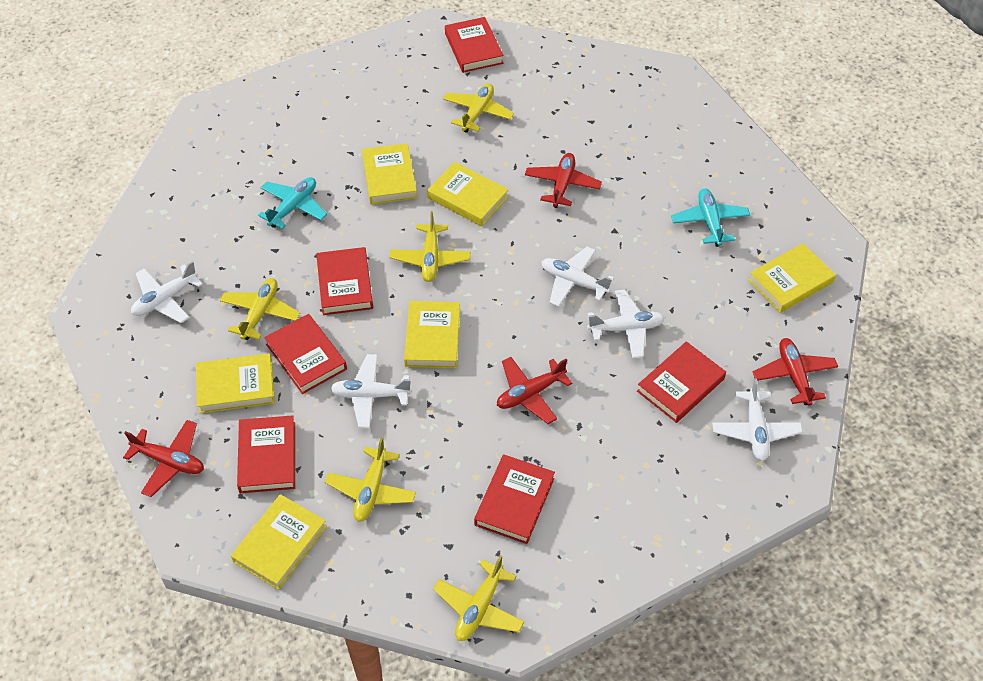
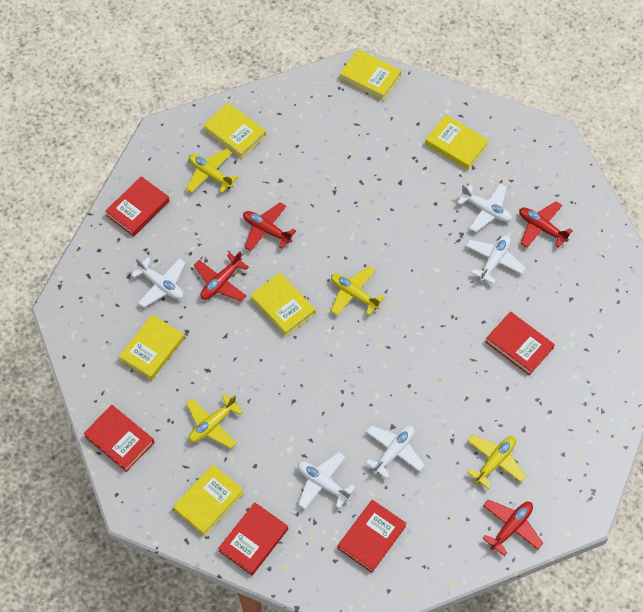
red book: [237,415,295,493] [264,314,347,394] [316,247,373,315] [445,17,504,73] [474,454,555,544] [637,341,726,423] = 6 -> [83,405,154,472] [105,176,170,237] [218,502,288,575] [338,500,407,573] [485,311,555,375] = 5
turquoise plane: [258,177,327,229] [671,188,750,247] = 2 -> none = 0
yellow plane: [220,278,300,340] [325,437,416,522] [390,211,471,282] [433,555,525,641] [443,83,514,133] = 5 -> [186,148,238,193] [186,394,243,449] [331,266,385,316] [467,435,526,489] = 4

